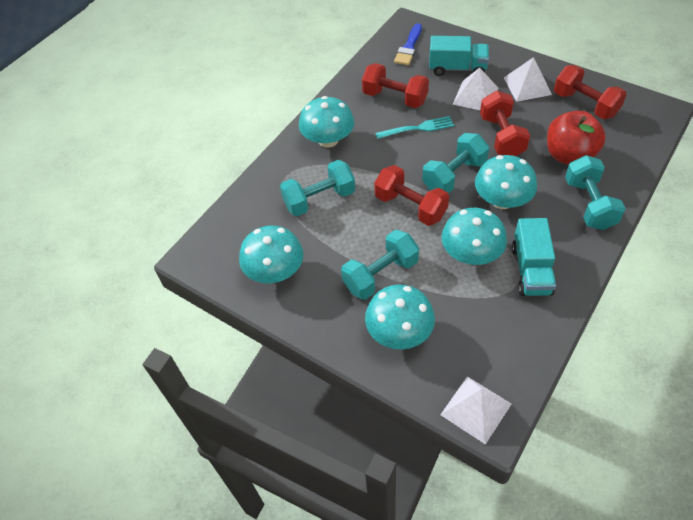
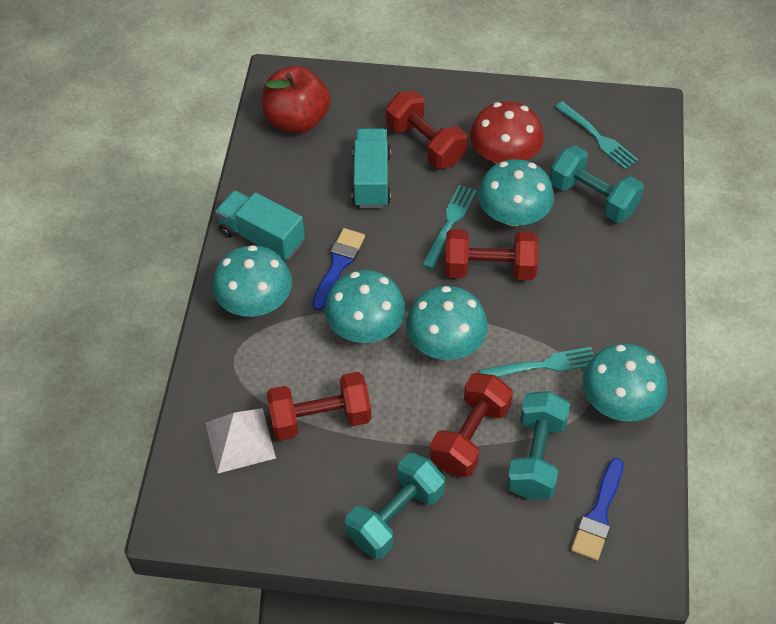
blue brush: [394,23,422,65] = 1 -> [312,228,365,311] [571,458,624,561] = 2
red mushroom: none = 0 -> [470,101,544,164] = 1
turquoise dumbbell: [280,160,355,216] [341,229,419,300] [422,133,489,194] [565,155,626,230] = 4 -> [345,453,445,559] [507,391,570,499] [549,145,644,223] = 3
turquoise fork: [375,116,454,139] = 1 -> [422,185,476,269] [479,347,594,377] [556,101,639,169] = 3
white pyramid: [440,376,511,445] [453,68,499,110] [504,57,552,102] = 3 -> [205,408,276,474] = 1

